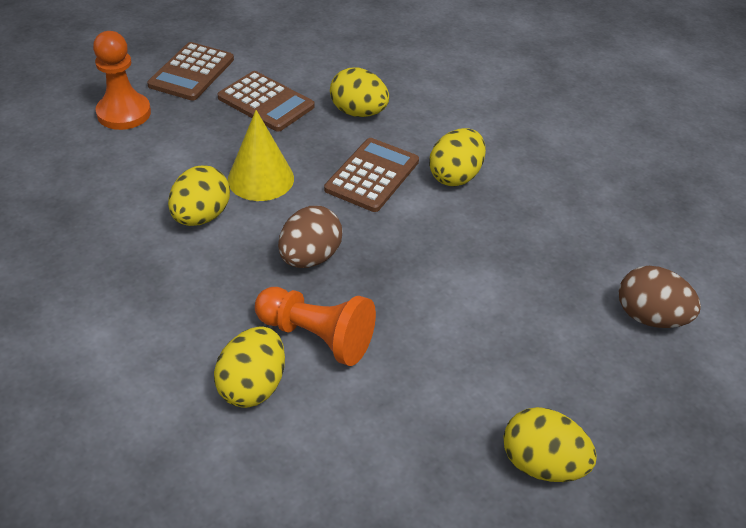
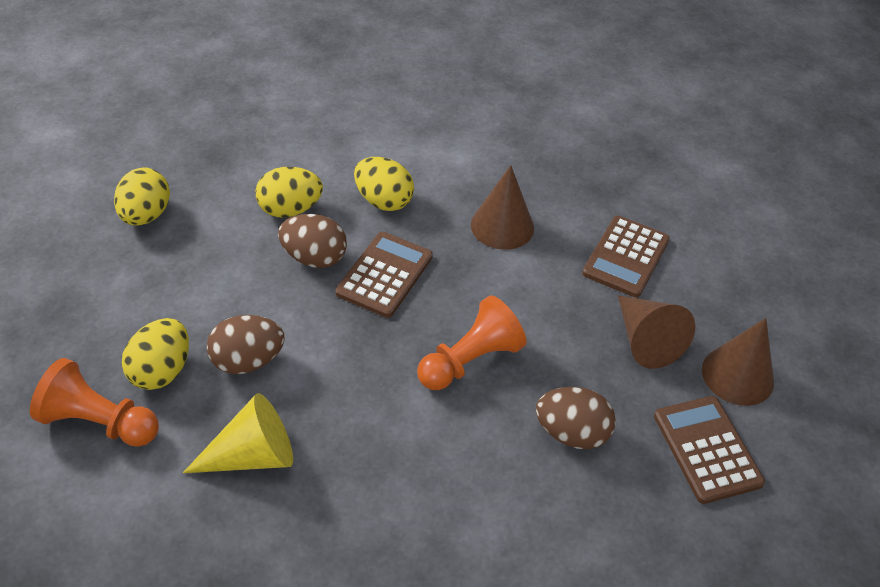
brown cone: none = 0 -> [471,165,534,250] [618,295,695,369] [702,318,774,406] = 3
brown egg: [278,206,343,268] [619,266,701,328] = 2 -> [206,315,285,374] [278,214,347,268] [536,387,616,449] = 3
yellow egg: [168,165,230,226] [214,326,285,408] [330,68,389,117] [429,128,486,187] [503,407,597,482] = 5 -> [114,167,170,226] [122,318,189,390] [255,167,323,218] [354,157,414,211] = 4

